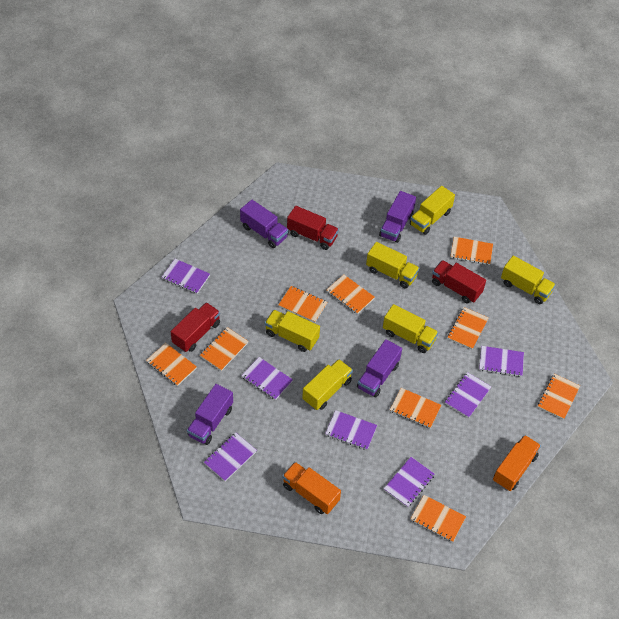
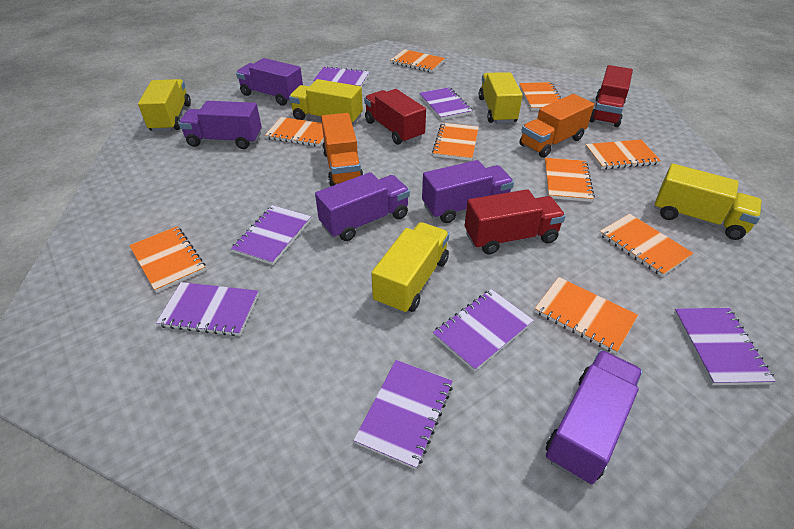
purple truck: [187,384,233,445] [240,200,288,248] [357,339,402,397] [379,191,416,243] = 4 -> [179,101,262,149] [236,58,303,106] [315,172,410,241] [422,160,514,223] [546,350,643,484] = 5
yellow truck: [265,310,320,352] [302,359,353,410] [366,242,419,289] [383,304,438,353] [410,186,455,235] [501,256,556,304] = 6 -> [138,79,191,132] [289,79,363,124] [371,222,449,314] [479,72,523,124] [654,164,762,240] = 5

